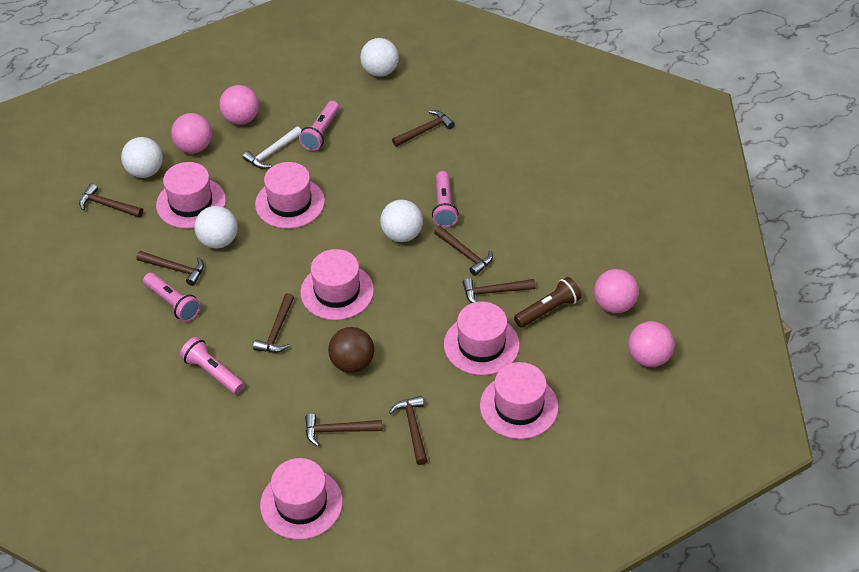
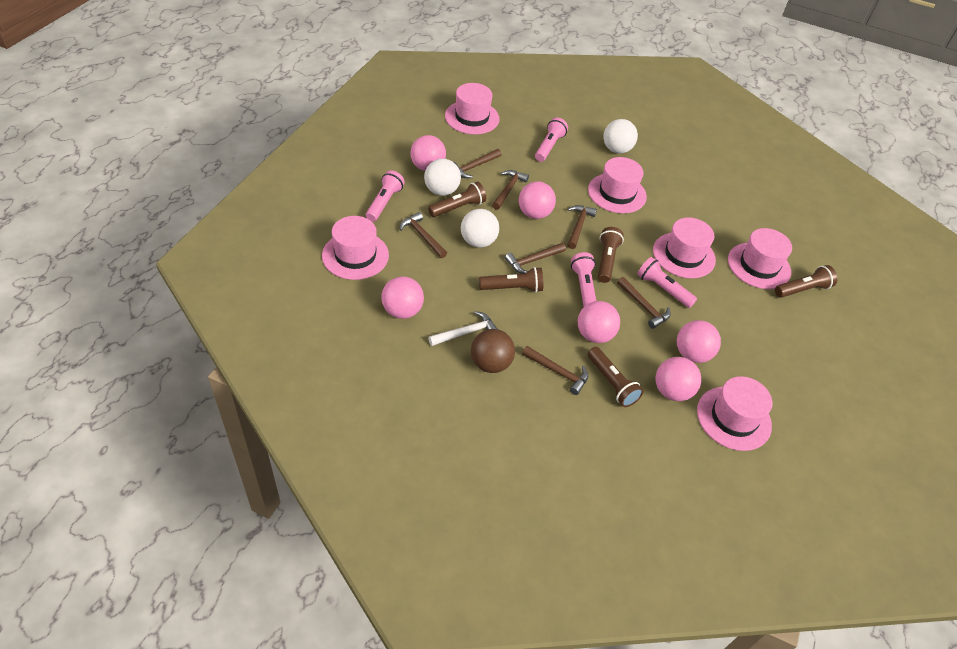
brown flashlight: [514,277,581,328] = 1 -> [428,182,486,217] [479,267,543,292] [588,347,643,407] [598,227,624,283] [775,265,837,298] = 5
brown hammer: [79,184,143,218] [137,251,204,286] [253,293,294,353] [305,413,382,446] [389,396,428,465] [392,110,455,147] [434,226,493,276] [463,278,536,303] = 8 -> [400,212,447,258] [454,149,502,178] [492,170,529,210] [505,243,566,274] [522,346,588,395] [567,205,597,249] [617,277,671,329] = 7
pink ball: [171,113,212,153] [219,85,259,125] [594,269,639,313] [628,321,675,367] = 4 -> [381,276,424,319] [410,135,446,171] [519,181,556,219] [578,301,620,343] [655,357,701,401] [677,320,721,363] = 6
white ball: [121,137,163,178] [194,206,238,249] [360,38,399,77] [380,200,423,242] = 4 -> [424,159,461,196] [461,209,499,248] [603,119,638,154] = 3

